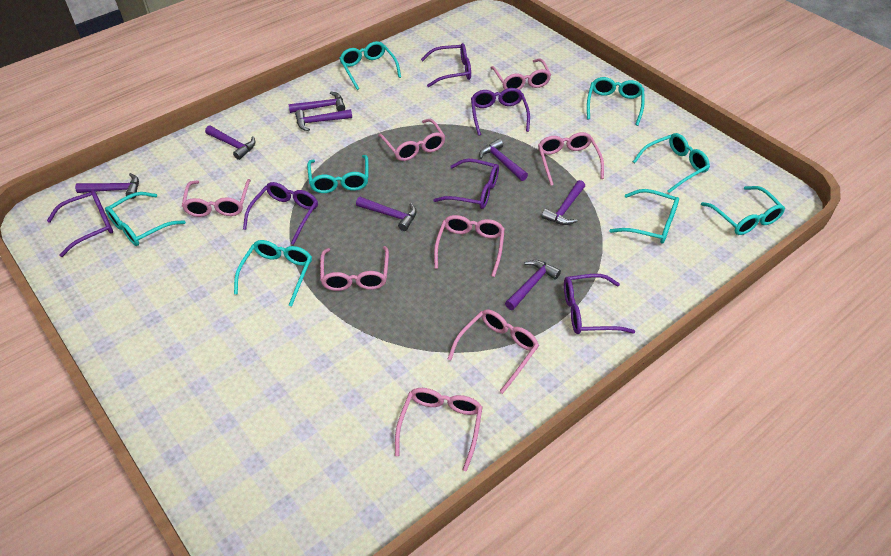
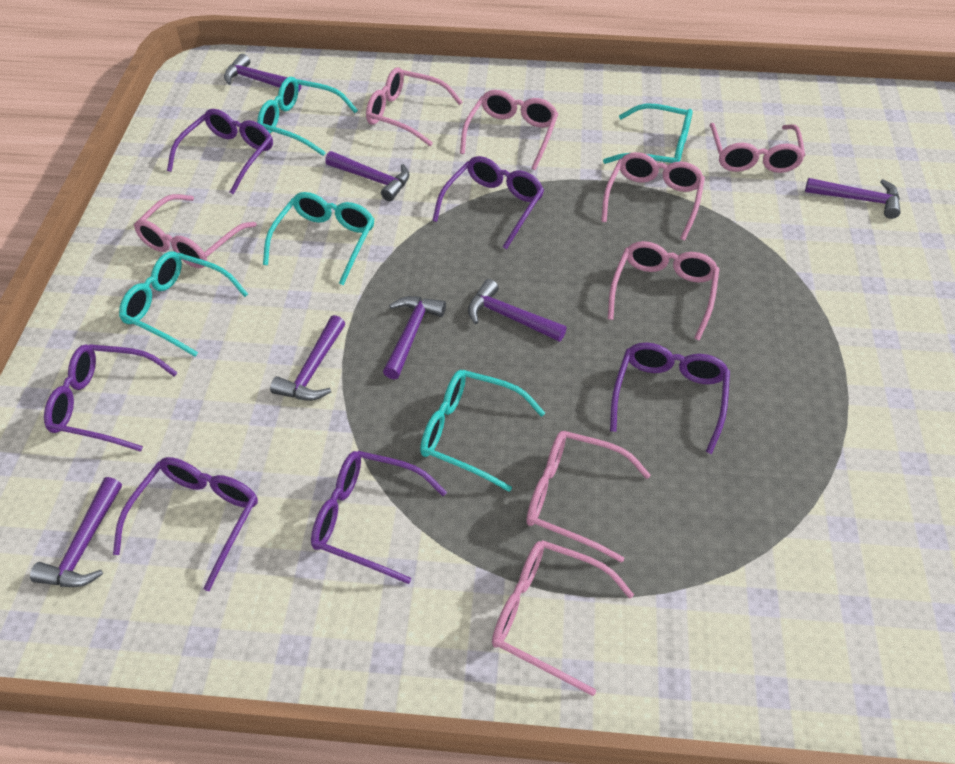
purple hammer: [75,173,139,199] [205,126,255,160] [288,92,345,113] [295,109,352,131] [356,197,417,231] [479,139,528,181] [505,260,561,310] [542,180,585,225] = 8 -> [30,477,122,587] [224,54,301,93] [270,315,345,401] [325,151,410,201] [383,296,446,379] [468,279,567,342] [805,178,901,219] = 7
turquoise glasses: [105,192,186,246] [234,240,312,306] [307,155,369,193] [339,41,401,90] [587,77,645,126] [609,189,679,244] [633,133,710,193] [701,186,785,235] = 8 -> [119,252,248,357] [257,77,358,156] [263,192,375,285] [420,370,545,492] [603,103,692,164] = 5

